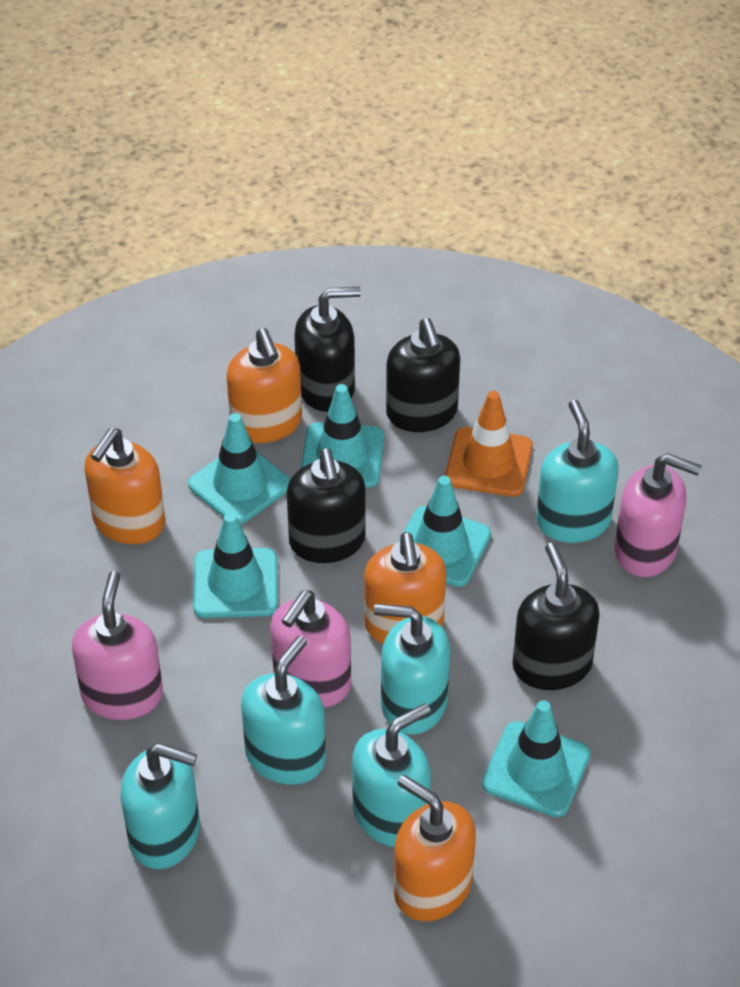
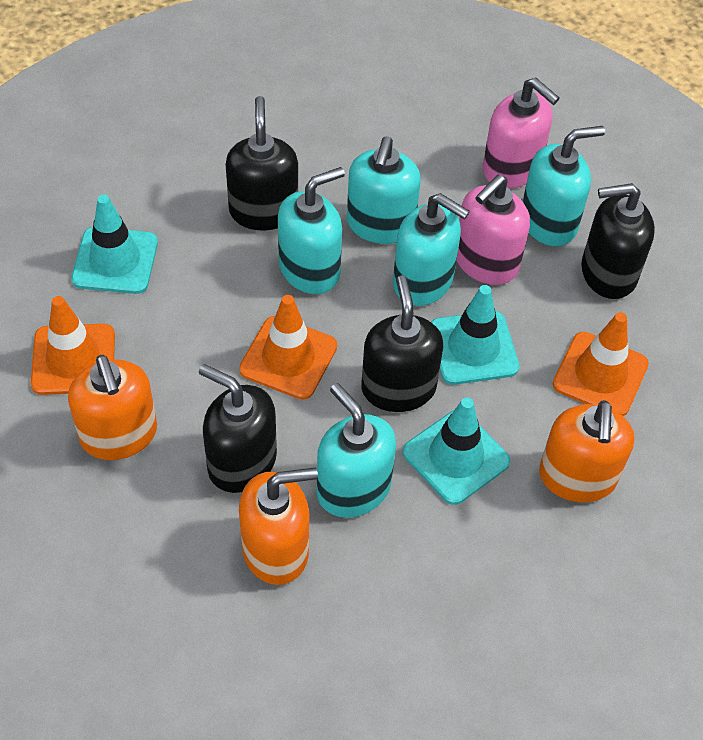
orange soap dispenser: [84,428,165,544] [226,328,302,443] [364,532,446,644] [394,775,476,921] = 4 -> [68,355,157,460] [239,467,318,585] [539,400,634,502] = 3
orange traffic cone: [445,391,533,497] = 1 -> [31,296,115,395] [239,295,337,400] [553,312,649,416] = 3
pink soap dispenser: [72,571,163,720] [270,590,351,707] [615,453,702,577] = 3 -> [457,175,530,285] [483,78,560,189] = 2
turquoise traffic cone: [188,413,290,524] [193,513,278,618] [301,384,384,488] [398,476,491,587] [482,700,591,817] = 5 -> [71,195,158,294] [403,397,510,505] [431,285,519,385] = 3

